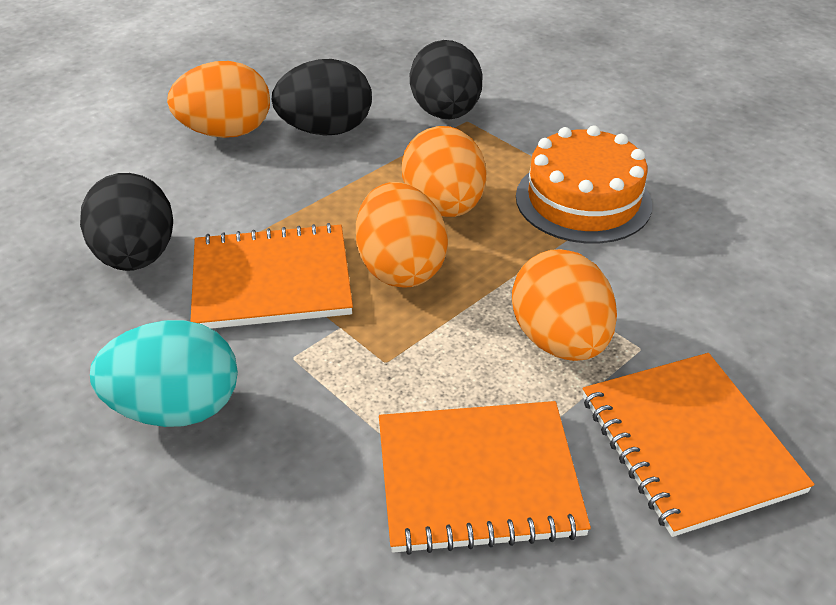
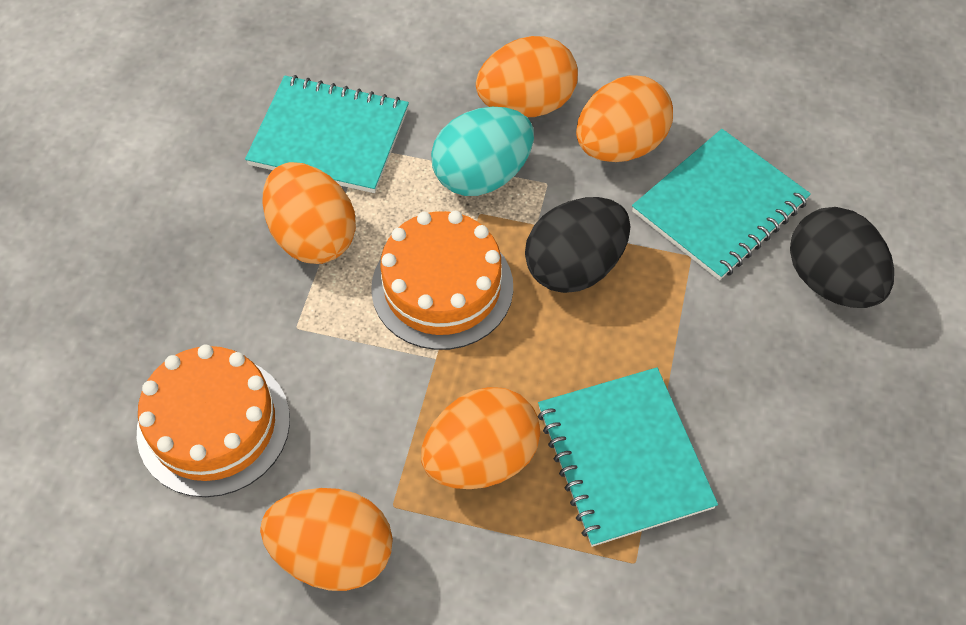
black egg: [80,173,173,271] [272,59,372,135] [410,40,483,119] = 3 -> [525,197,630,293] [790,207,894,308] = 2
orange cake: [516,125,652,243] = 1 -> [137,344,290,497] [371,211,513,350] = 2
orange egg: [167,61,270,138] [356,182,448,288] [402,126,486,217] [512,249,617,361] = 4 -> [260,488,393,591] [262,162,356,264] [421,387,540,489] [476,36,578,117] [576,75,673,162] = 5
orange notebook: [190,223,353,329] [379,401,591,555] [583,353,815,537] = 3 -> none = 0
turquoise notebook: none = 0 -> [245,75,409,193] [538,367,718,547] [632,129,811,280] = 3

